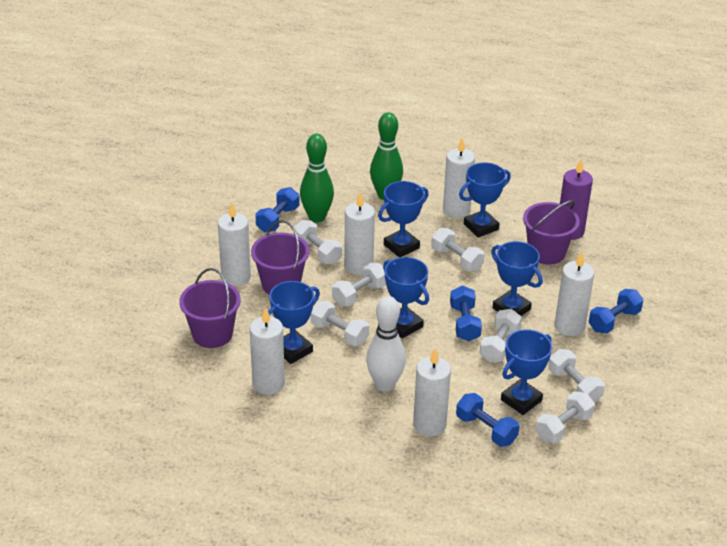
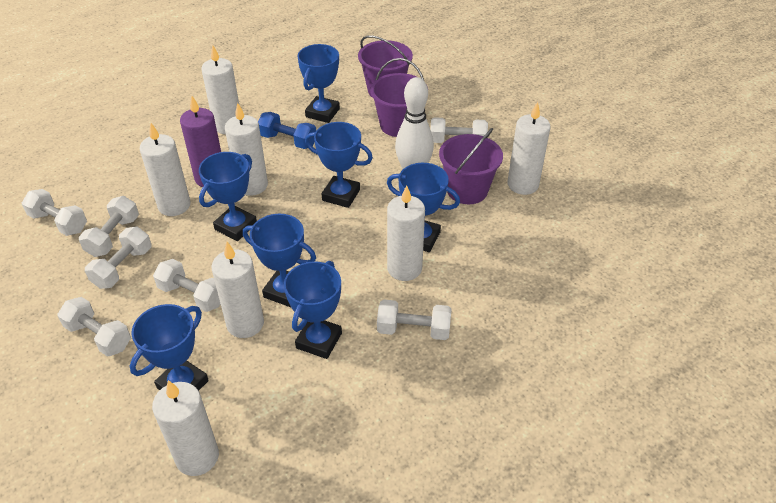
blue dumbbell: [255,187,300,233] [450,285,482,341] [456,393,519,447] [589,289,644,333] = 4 -> [258,112,316,149] = 1
blue trophy: [268,281,320,364] [378,181,429,258] [383,257,429,338] [459,162,511,238] [491,241,543,316] [501,329,552,415] = 6 -> [130,304,209,391] [199,152,257,241] [243,214,316,307] [284,261,342,359] [298,44,340,123] [305,122,373,208] [387,163,460,252] = 7
green bowling pin: [300,134,334,223] [370,112,403,200] = 2 -> none = 0
white candle: [218,203,251,286] [250,307,285,395] [344,192,375,275] [413,348,451,437] [443,138,475,218] [555,251,594,336] = 6 -> [140,123,190,216] [152,380,219,476] [201,45,239,134] [211,242,264,338] [225,103,268,196] [387,185,425,281] [507,102,551,195] = 7

